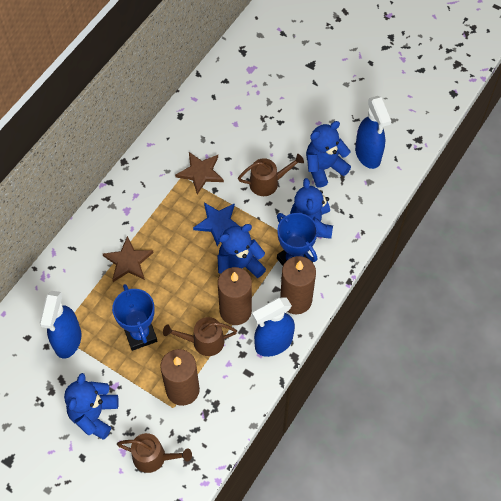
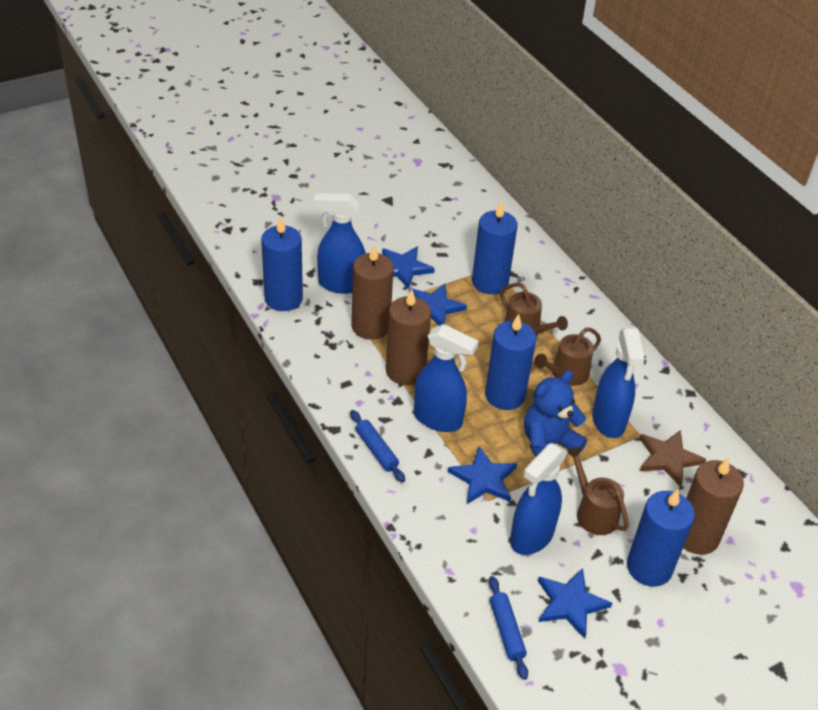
blue candle: none = 0 -> [261,216,303,311] [472,201,518,294] [485,314,536,410] [627,489,695,587] = 4
blue rolling pin: none = 0 -> [350,410,405,483] [489,576,528,680] = 2
blue spray bottle: [40,291,81,359] [252,297,295,357] [355,96,391,169] = 3 -> [314,193,366,294] [414,324,479,432] [510,443,568,555] [592,328,645,438] = 4
blue star: [193,203,239,247] = 1 -> [382,246,435,289] [409,284,467,326] [448,446,517,504] [538,568,612,639] = 4
blue teddy bear: [64,373,119,440] [217,224,266,278] [290,178,333,239] [306,121,351,188] = 4 -> [524,370,587,457] = 1
blue trophy: [112,284,157,351] [277,213,318,266] = 2 -> none = 0
brown star: [103,236,154,282] [175,152,224,194] = 2 -> [640,430,706,487] = 1

